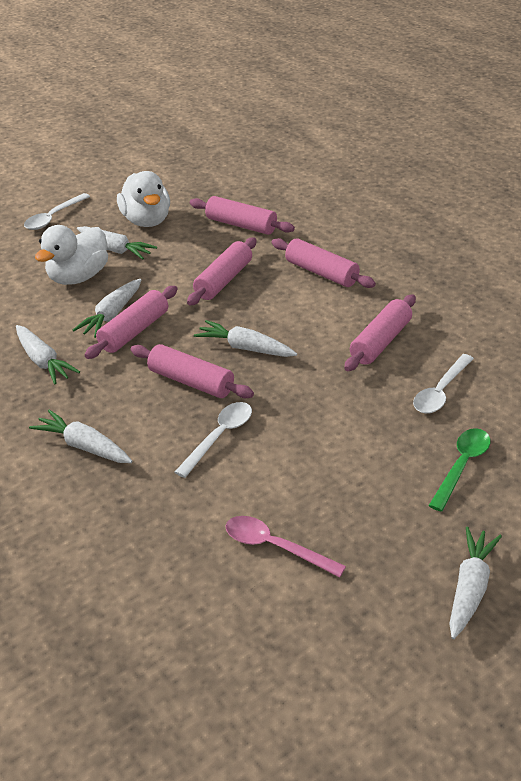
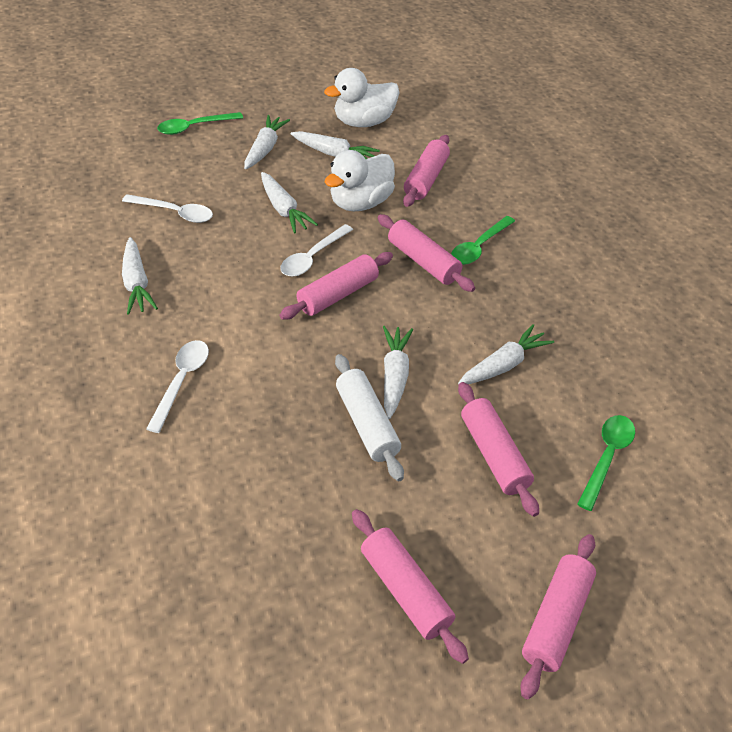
green spoon: [429,428,490,511] = 1 -> [157,112,243,135] [451,216,515,265] [577,415,635,511] = 3
pink spoon: [226,516,346,578] = 1 -> none = 0
white rolling pin: none = 0 -> [335,354,404,481] = 1

